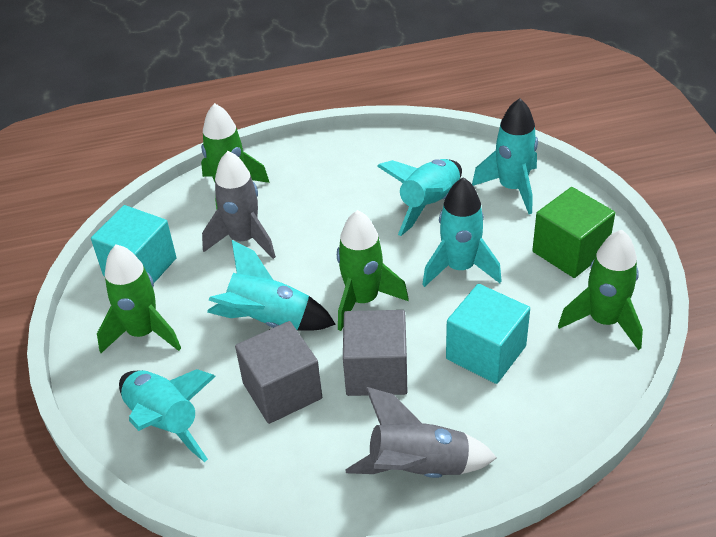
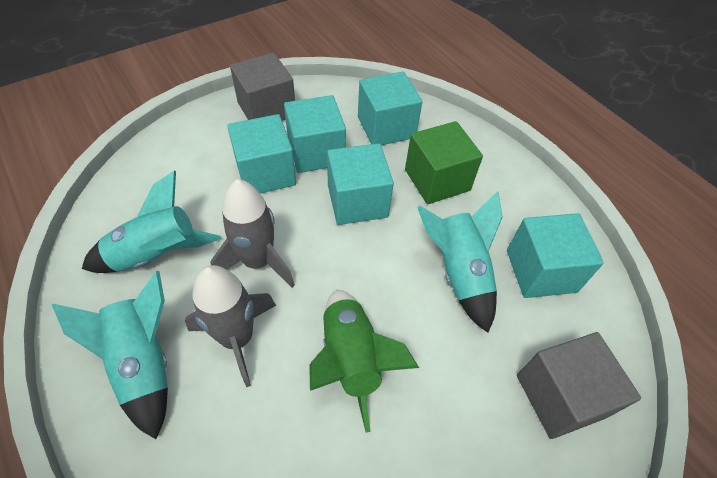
green rocket: [97,245,181,353] [201,103,270,209] [337,210,409,331] [558,230,643,350] = 4 -> [309,290,419,433] = 1
turquoise cube: [91,205,176,283] [446,284,530,384] = 2 -> [227,114,296,193] [284,95,346,173] [327,143,394,225] [358,72,422,145] [507,213,604,298] = 5
turquoise rocket: [119,369,216,462] [207,240,336,331] [377,159,462,236] [422,177,502,287] [472,98,538,214] = 5 -> [52,271,168,439] [82,171,221,273] [417,191,502,333] = 3

